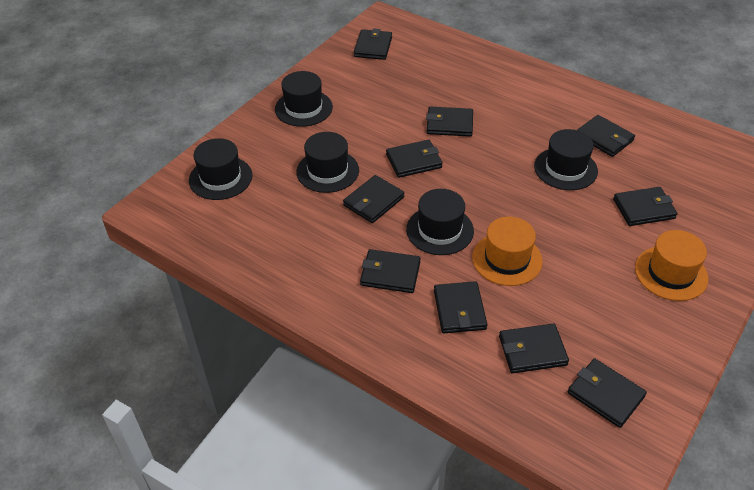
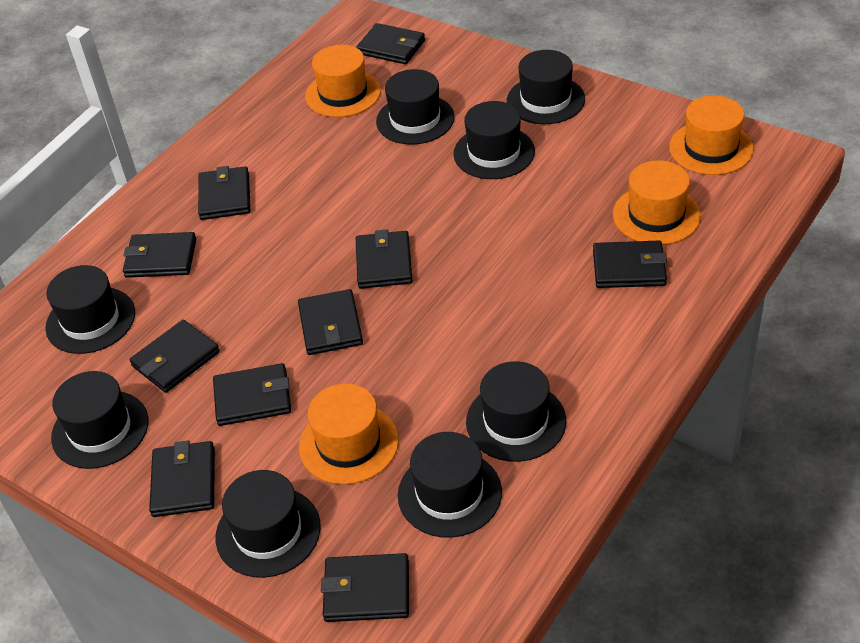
black hat: [189,138,252,200] [275,71,333,127] [296,132,359,193] [406,189,474,255] [534,129,598,190] = 5 -> [45,265,135,354] [51,371,148,469] [216,470,321,578] [376,69,455,144] [398,432,502,538] [453,101,535,179] [466,361,566,462] [507,50,585,124] = 8
orange hat: [472,217,543,286] [635,230,708,301] = 2 -> [299,384,399,485] [305,45,381,117] [613,160,701,245] [669,95,754,175] = 4

